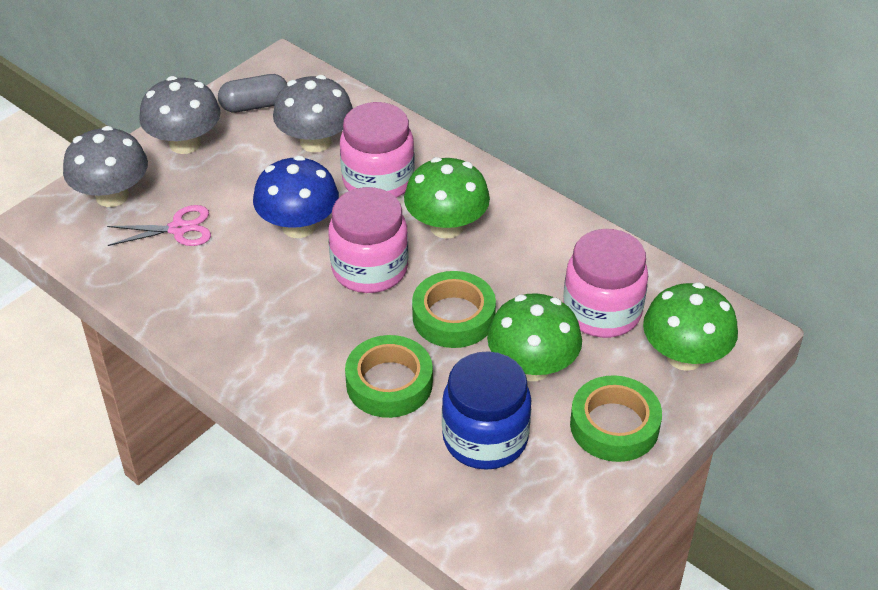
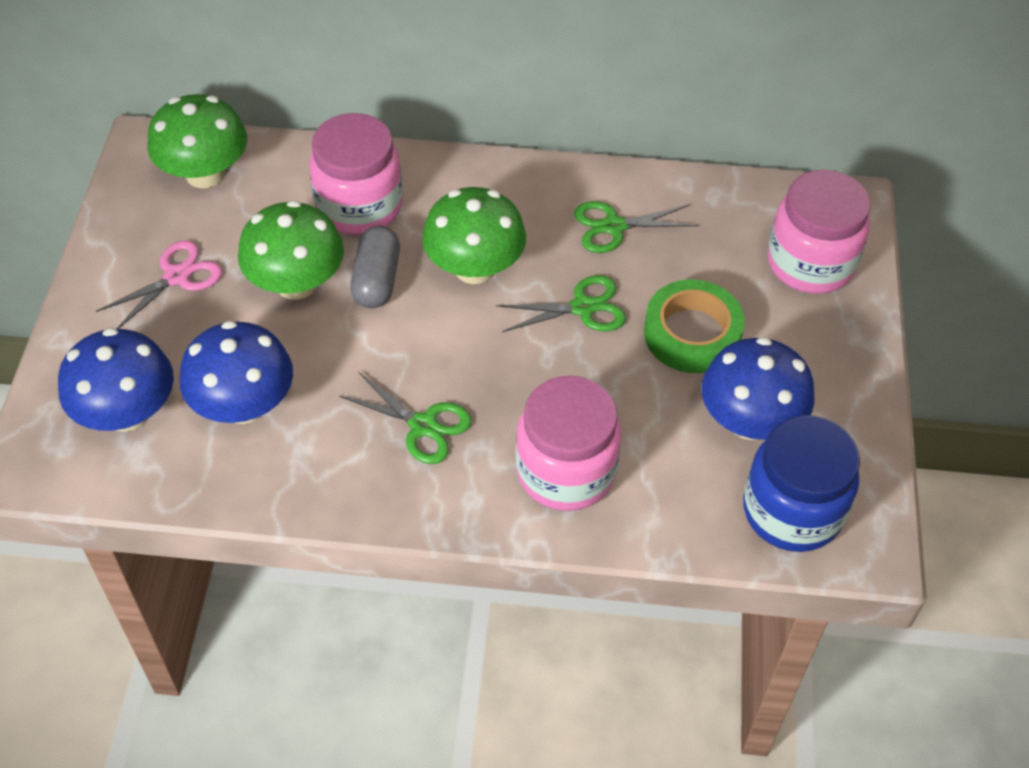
blue mushroom: [253,156,339,238] = 1 -> [58,328,174,432] [180,321,293,424] [701,337,815,440] = 3
green scissors: none = 0 -> [339,372,472,464] [496,275,626,332] [574,201,698,253] = 3
green tape: [345,335,433,418] [412,271,496,348] [570,375,662,462] = 3 -> [644,279,745,373] = 1
grey mushroom: [63,126,148,207] [139,76,221,154] [273,75,353,153] = 3 -> none = 0

